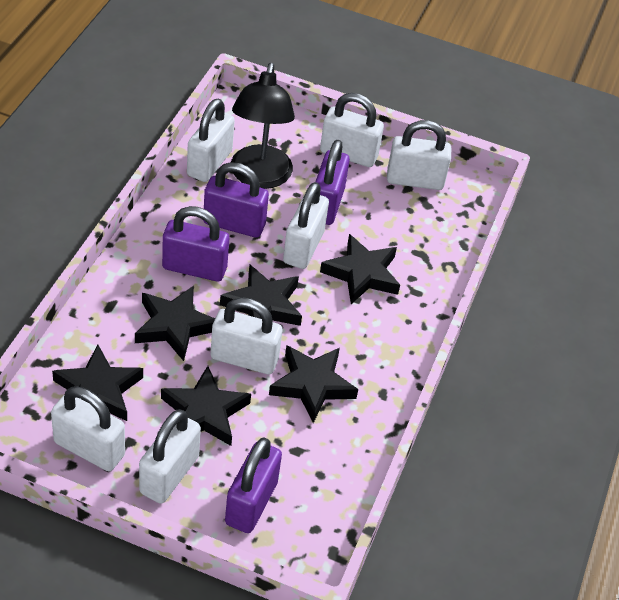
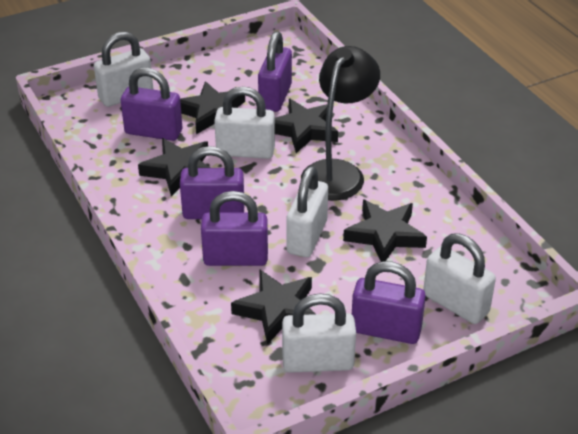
black star: [52,344,143,421] [135,286,215,361] [161,366,251,446] [220,264,302,326] [269,345,358,423] [320,234,400,304] = 6 -> [138,138,210,197] [180,81,245,134] [231,270,315,345] [275,99,338,153] [343,200,427,262] = 5
purple padlock: [162,206,229,282] [203,162,269,238] [225,437,282,533] [315,140,350,225] = 4 -> [121,68,182,141] [180,146,244,219] [201,191,268,266] [258,31,292,112] [352,261,426,344] = 5
white padlock: [51,386,125,471] [139,409,201,504] [187,99,235,182] [211,297,282,375] [283,182,329,269] [320,93,384,167] [387,120,451,190] = 7 -> [94,32,153,107] [214,86,275,159] [282,293,356,373] [286,166,328,257] [423,233,496,324] = 5

